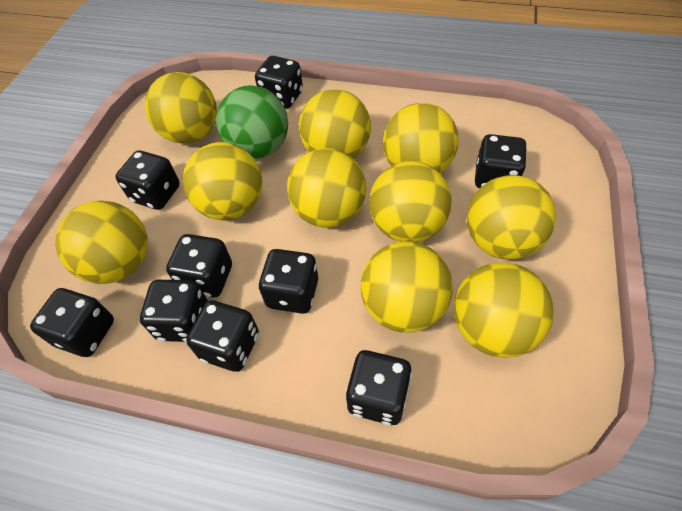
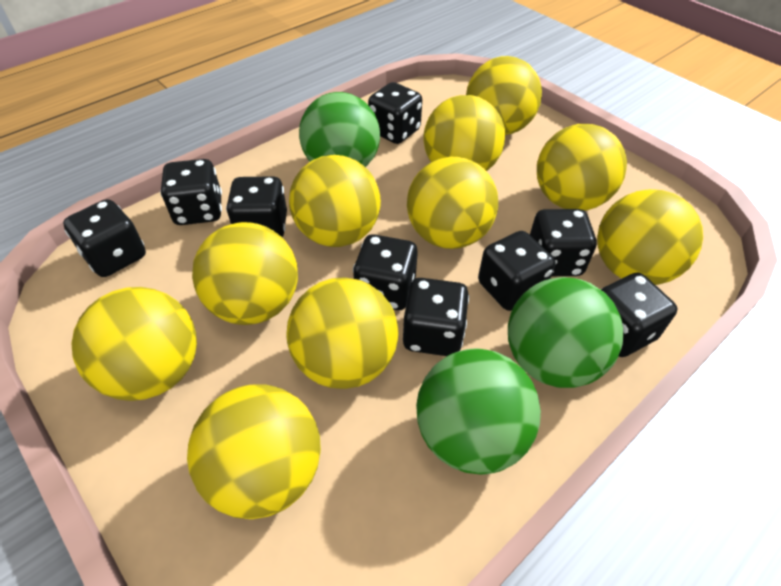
green ball: [216,85,288,159] = 1 -> [299,92,380,167] [416,349,541,475] [508,277,624,388] = 3

